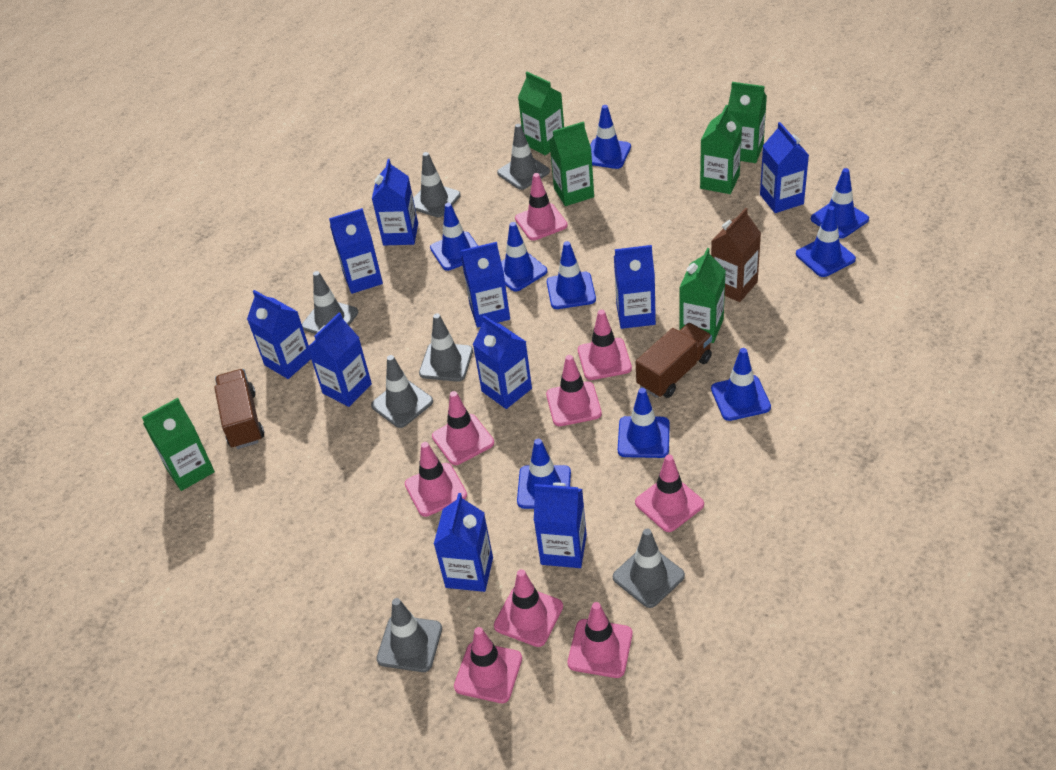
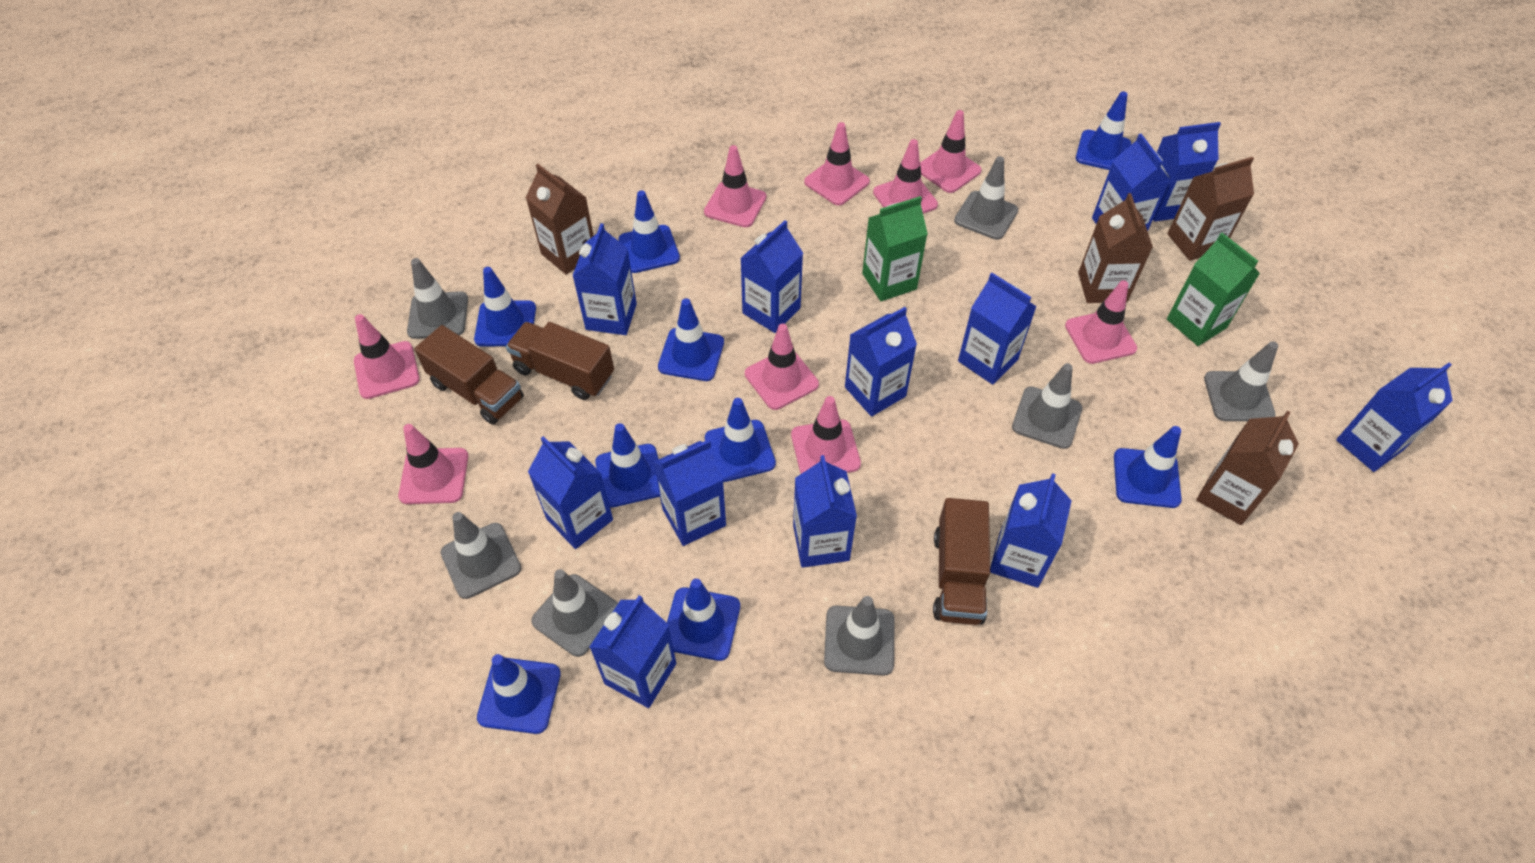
blue carton: [247,290,311,379] [307,313,372,407] [329,208,383,294] [372,159,418,245] [434,493,493,592] [461,242,510,328] [473,315,532,409] [534,483,587,568] [614,245,656,329] [760,122,809,213] = 10 -> [528,436,613,549] [572,223,637,335] [590,595,676,708] [654,439,726,546] [740,220,803,333] [793,455,857,568] [845,307,917,417] [958,273,1037,385] [990,473,1072,588] [1092,134,1170,231] [1153,122,1221,222] [1336,363,1453,472] = 12
brown carton: [711,208,761,302] = 1 -> [526,164,594,275] [1078,193,1153,303] [1167,157,1254,261] [1196,410,1299,525] = 4
brown truck: [214,369,264,449] [636,323,712,398] = 2 -> [414,325,524,425] [506,322,614,400] [933,498,990,625] = 3
green carton: [142,398,215,491] [518,72,564,155] [549,121,594,206] [679,248,726,343] [700,105,742,194] [728,82,767,163] = 6 -> [862,196,928,301] [1167,233,1260,346] = 2

